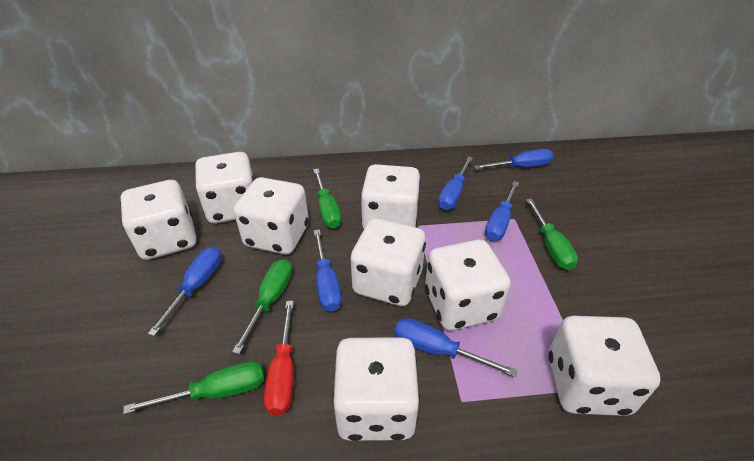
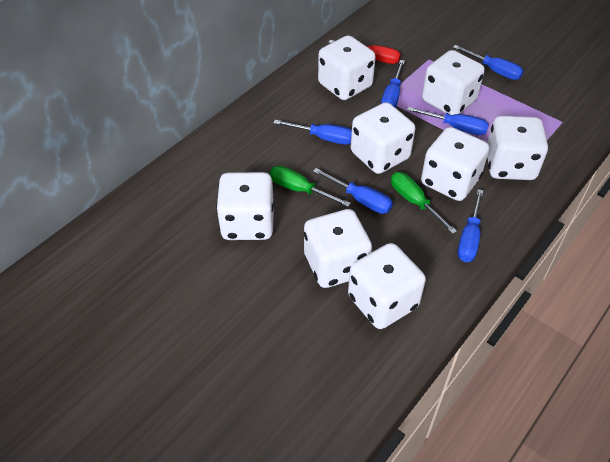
green screwdriver: [123,361,264,414] [232,259,292,354] [313,169,341,229] [526,198,578,270] = 4 -> [269,166,351,207] [391,172,457,234] = 2

